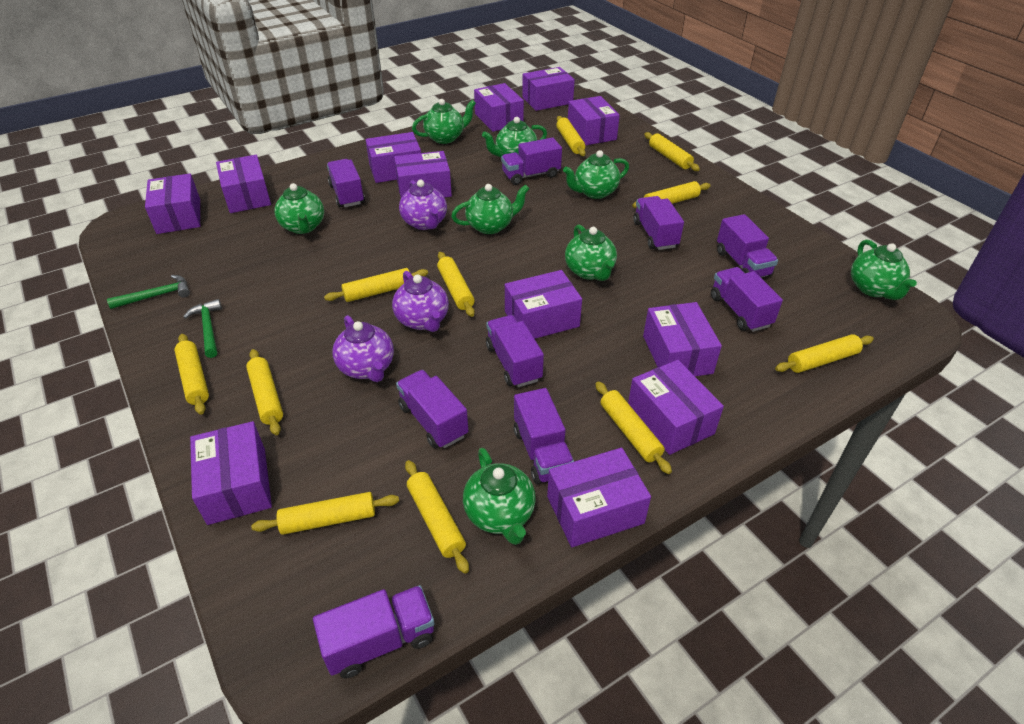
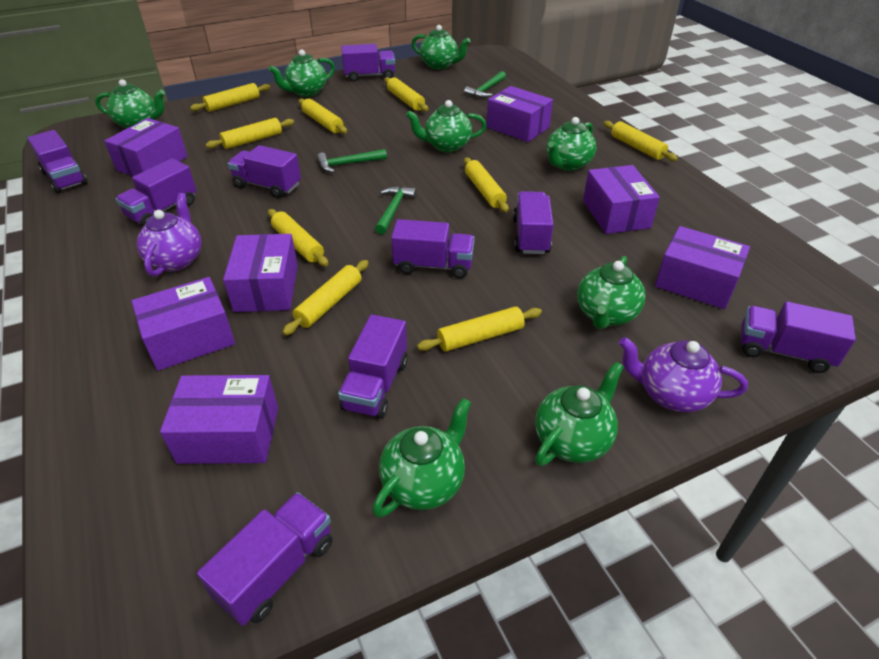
green hammer: [107,275,190,309] [183,299,222,358] = 2 -> [317,149,387,172] [375,186,417,234] [464,71,506,98] = 3
purple box: [145,173,200,234] [190,421,272,525] [216,155,271,213] [366,132,421,183] [394,151,452,198] [474,83,524,132] [505,270,582,339] [522,67,575,111] [547,448,651,547] [568,96,620,145] [628,360,724,455] [643,302,722,376] = 12 -> [104,118,188,176] [131,277,235,371] [160,375,278,464] [223,234,298,312] [487,86,553,142] [583,165,660,234] [655,226,750,309] = 7
purple teapot: [333,315,394,382] [392,271,449,332] [399,180,447,230] = 3 -> [137,193,201,277] [619,337,748,412] = 2
yellow rolling pin: [174,334,209,415] [246,349,283,435] [251,492,399,535] [324,268,428,302] [405,460,469,574] [437,252,475,317] [556,116,586,156] [595,381,672,474] [632,181,711,208] [644,132,700,171] [775,334,874,373] = 11 -> [190,83,271,112] [205,118,294,149] [268,209,328,266] [283,260,369,336] [298,99,347,134] [384,77,428,111] [417,307,542,352] [464,157,509,212] [603,121,678,161] = 9

